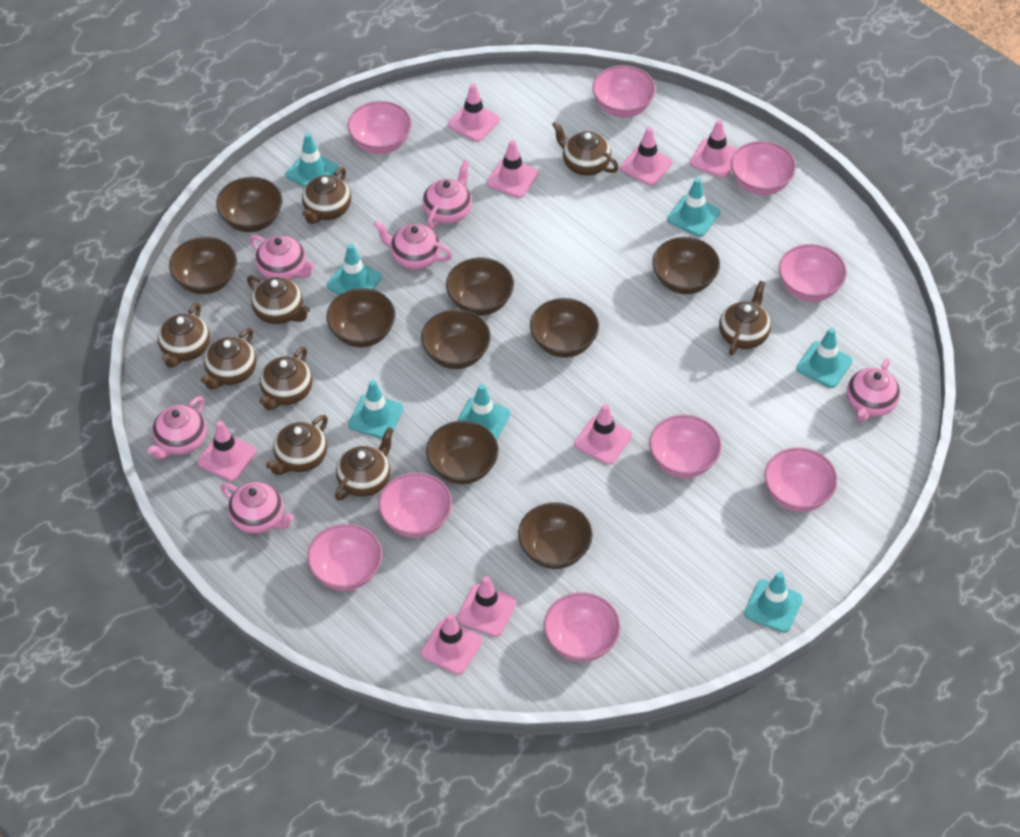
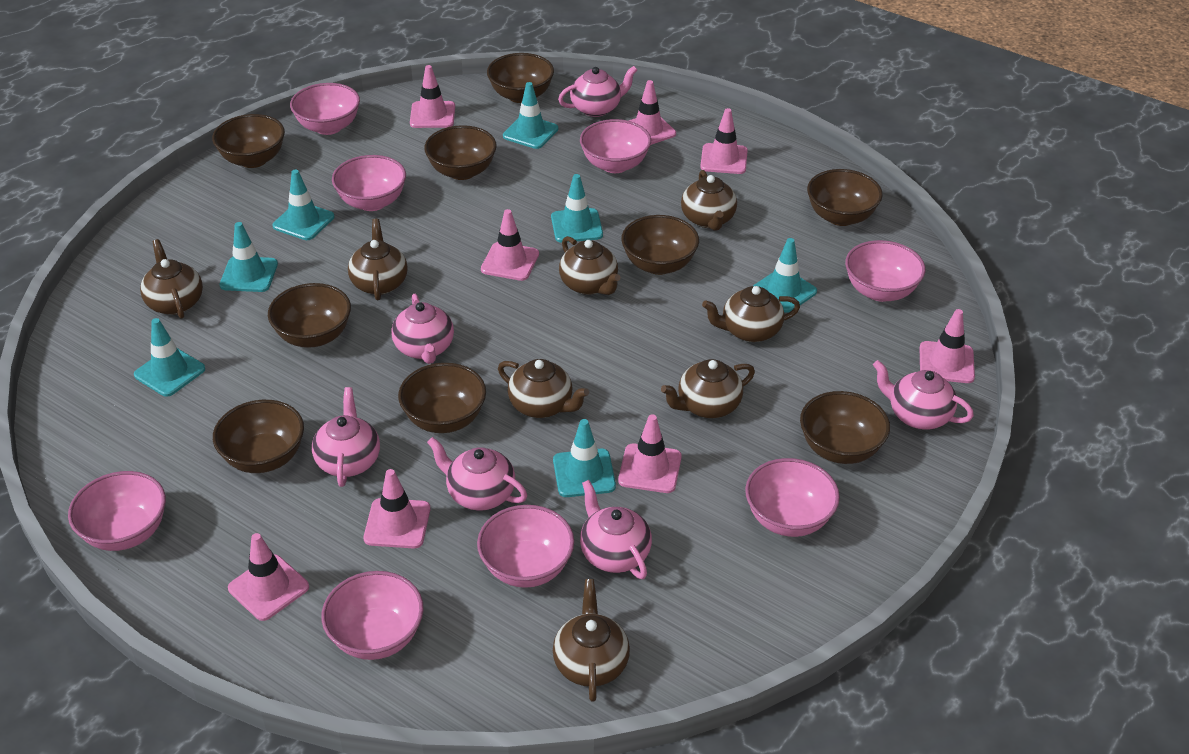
brown teapot: [158,303,210,368] [201,328,256,390] [247,275,310,324] [259,347,313,410] [266,415,328,475] [302,167,351,224] [335,427,394,500] [552,121,619,176] [719,281,771,355] = 9 -> [140,239,203,319] [348,219,408,300] [498,359,589,418] [553,579,630,702] [559,236,621,295] [661,359,755,418] [681,170,737,231] [702,286,800,342] = 8
pink bowl: [307,524,382,591] [348,101,412,154] [378,472,452,538] [544,592,621,662] [592,65,656,117] [649,415,722,478] [731,141,796,195] [764,447,838,512] [779,244,847,302] = 9 -> [68,471,166,551] [290,83,360,135] [321,571,424,660] [332,155,406,211] [477,505,574,588] [580,119,651,173] [745,458,840,537] [845,240,926,302] = 8

